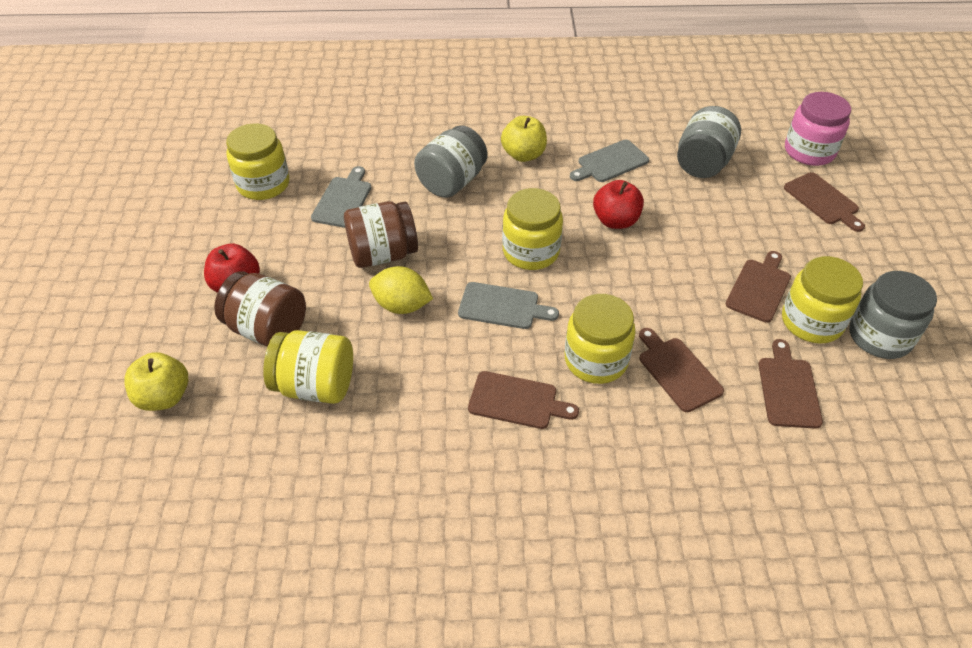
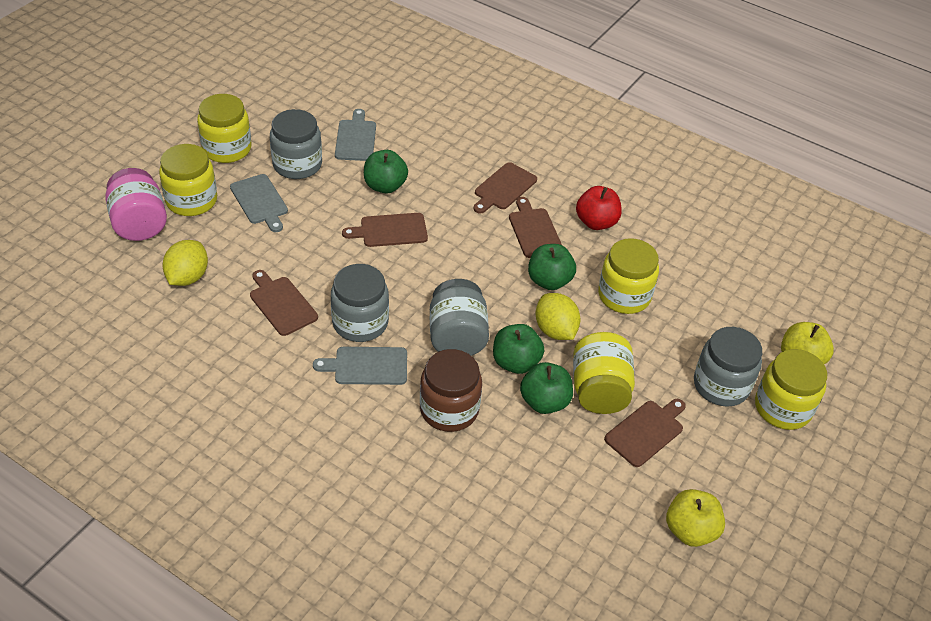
brown jar: [214,271,306,347] [344,201,418,268] = 2 -> [420,349,482,432] = 1
green apple: none = 0 -> [364,150,408,193] [493,324,544,374] [520,362,573,414] [528,244,576,290] = 4
grey jar: [414,125,488,198] [677,106,741,178] [849,271,937,359] = 3 -> [270,109,322,179] [331,264,389,342] [430,279,489,356] [694,327,762,407] = 4
red apple: [204,244,260,293] [593,180,644,229] = 2 -> [576,186,622,230] = 1
yellow lemon: [369,266,433,314] = 1 -> [162,240,208,286] [536,293,581,340] = 2

